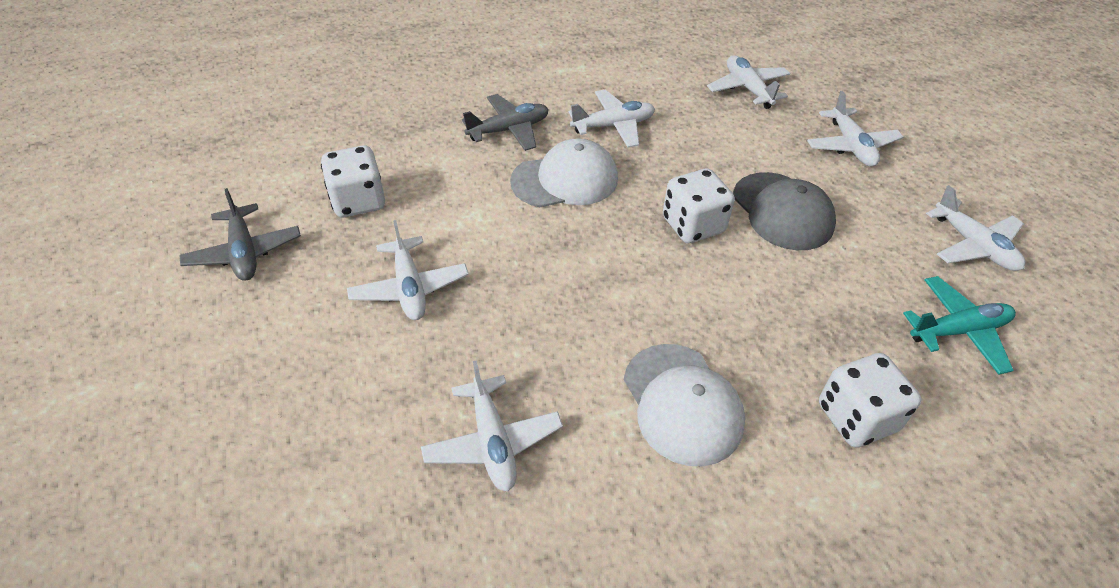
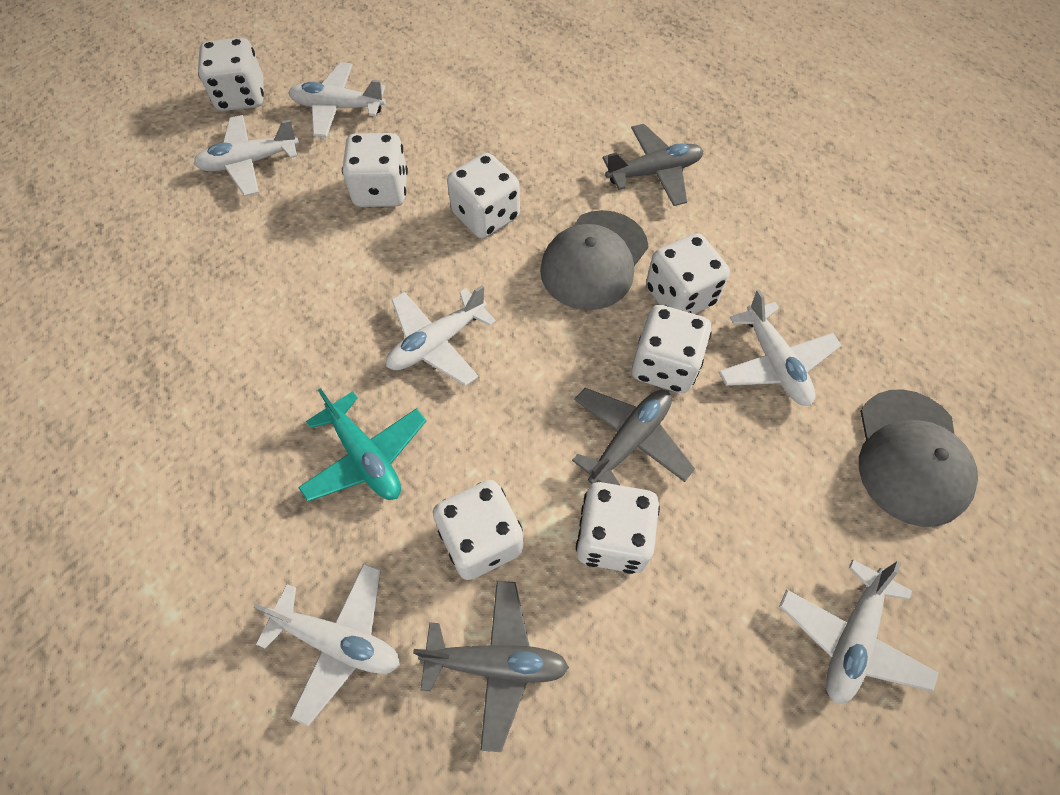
grey cap: [733,172,836,250] = 1 -> [540,210,648,310] [859,389,978,527] = 2
grey plane: [179,188,301,281] [462,94,549,151] = 2 -> [413,581,569,752] [572,388,695,485] [603,124,703,206] = 3
white cap: [510,139,618,207] [624,344,745,466] = 2 -> none = 0
white dice: [321,145,385,217] [663,169,735,243] [819,353,922,447] = 3 -> [198,38,264,111] [342,133,408,207] [433,480,523,580] [447,153,520,238] [576,482,660,574] [632,305,712,393] [646,233,730,314] = 7

